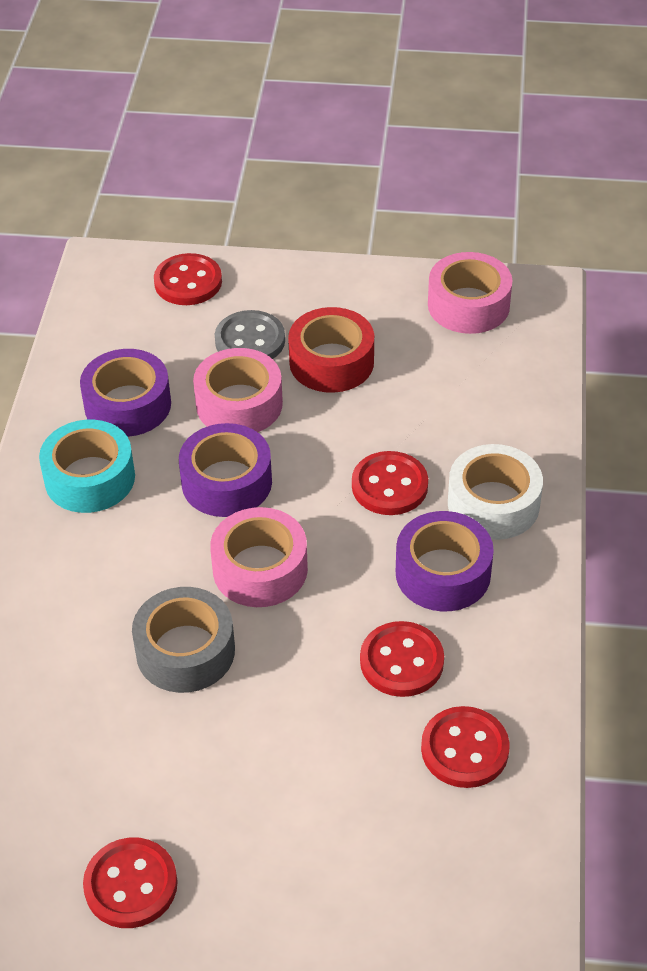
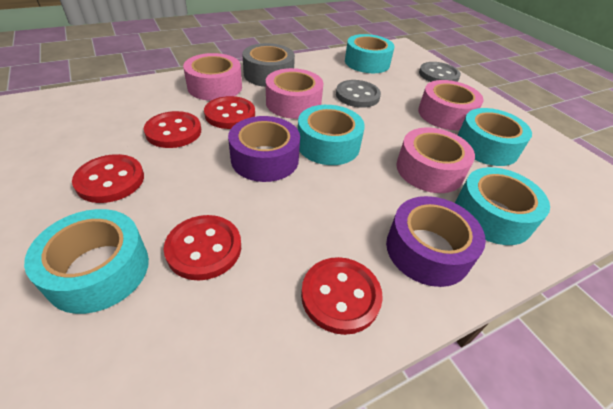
grey button: [215,310,285,359] = 1 -> [336,80,381,108] [419,62,461,82] = 2
pink tape: [193,348,283,432] [210,507,308,607] [428,252,512,334] = 3 -> [183,53,242,101] [266,68,324,119] [396,128,475,193] [418,80,484,130] = 4
purple tape: [80,349,171,437] [179,423,272,517] [396,511,494,611] = 3 -> [228,116,300,182] [386,196,486,287] = 2
red tape: [288,307,374,393] = 1 -> none = 0
turquoise tape: [39,420,135,513] = 1 -> [24,209,149,314] [298,105,365,165] [345,34,395,73] [455,167,550,245] [458,108,532,166] = 5
white tape: [448,444,543,540] = 1 -> none = 0

